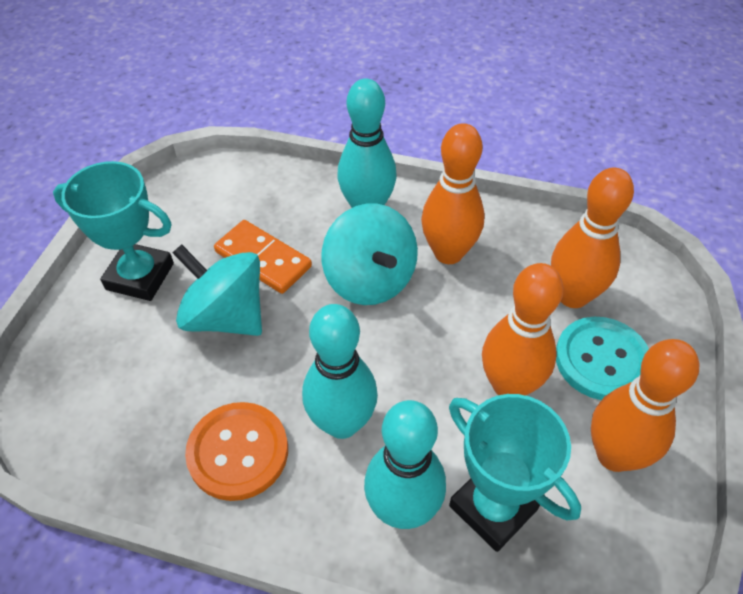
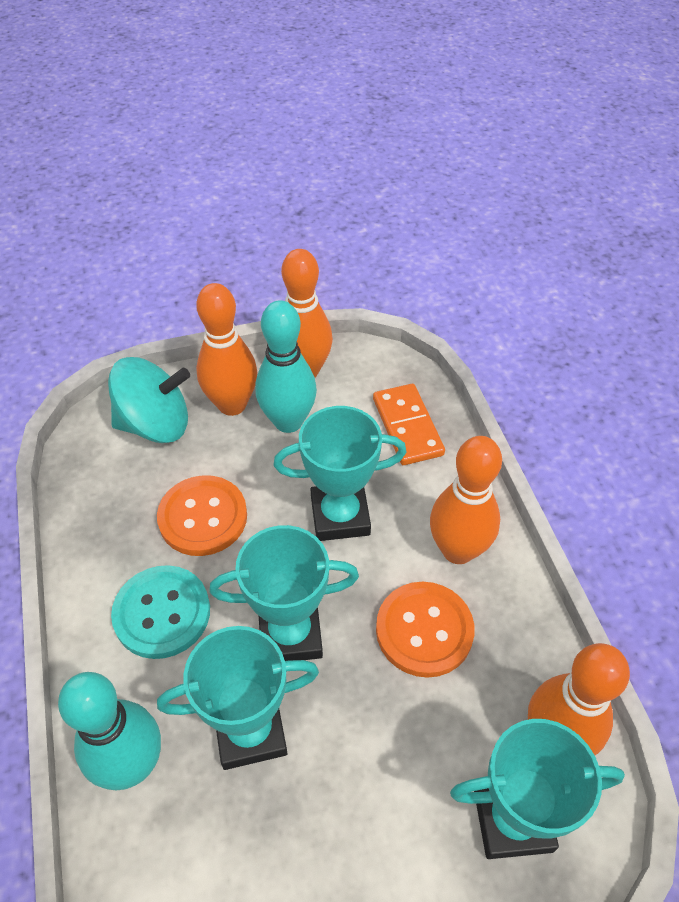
orange button: [185,402,288,501] = 1 -> [157,475,247,556] [376,582,475,678] = 2
turquoise bowling pin: [302,304,378,439] [337,79,397,208] [364,400,446,529] = 3 -> [58,672,161,790] [255,300,317,433] = 2
turquoise spinning top: [172,244,262,336] [321,204,418,305] = 2 -> [108,357,190,443] = 1
turquoise trophy: [53,161,174,301] [449,394,581,552] = 2 -> [157,626,319,770] [209,525,359,661] [273,406,406,541] [450,719,625,859] = 4

